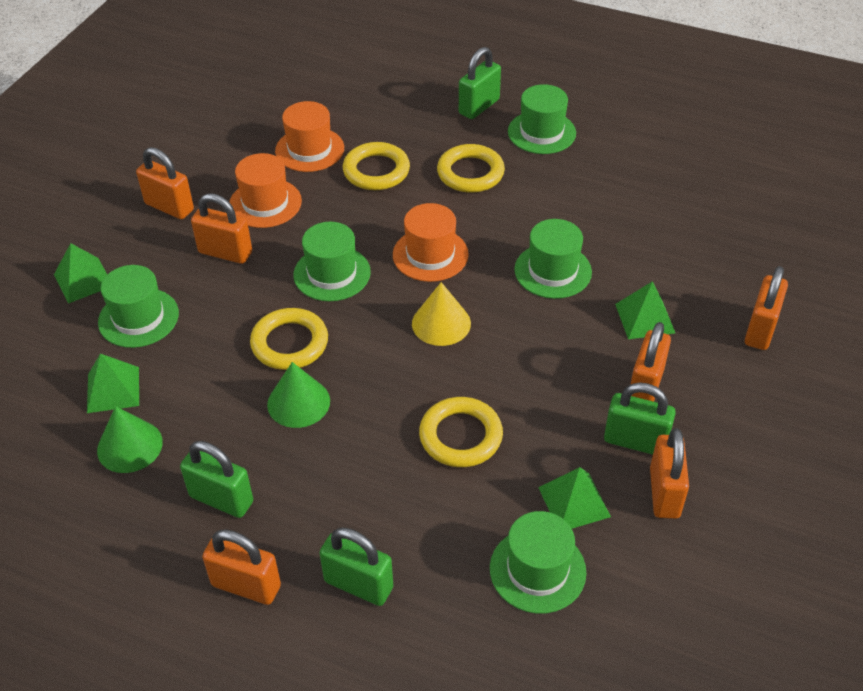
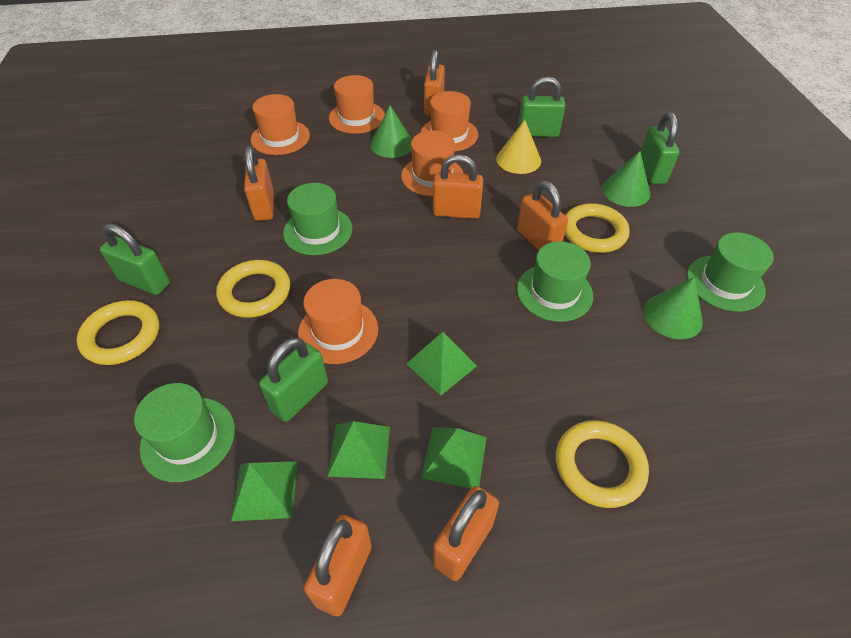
green cone: [97,406,163,473] [267,362,330,428] = 2 -> [370,105,412,158] [602,151,650,207] [643,277,703,339] = 3
green hat: [98,265,179,348] [293,222,371,301] [490,511,586,614] [508,84,576,154] [514,219,592,299] = 5 -> [134,383,235,482] [283,183,352,255] [517,241,593,322] [687,232,774,312] = 4
orange hat: [229,153,302,228] [275,101,344,172] [393,203,469,282] = 3 -> [251,94,310,155] [298,279,378,364] [329,75,385,134] [401,131,464,196] [420,91,478,151] = 5

